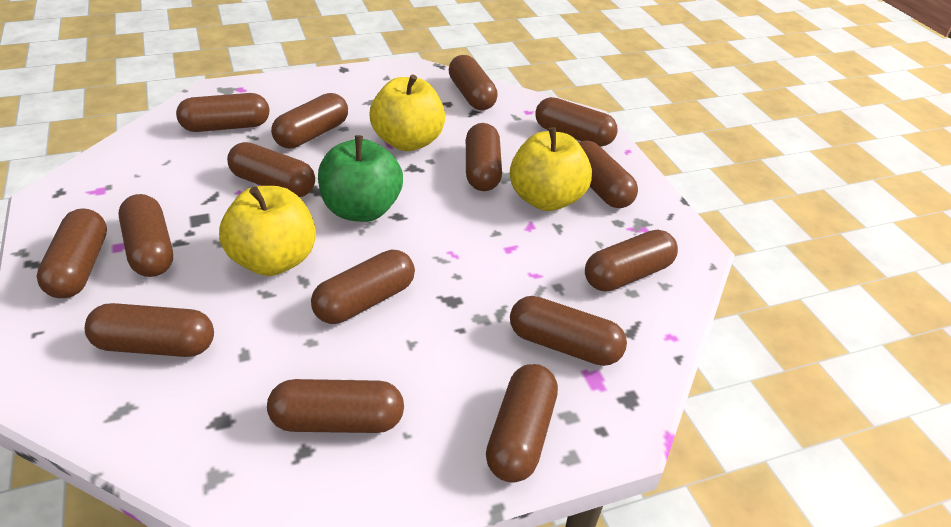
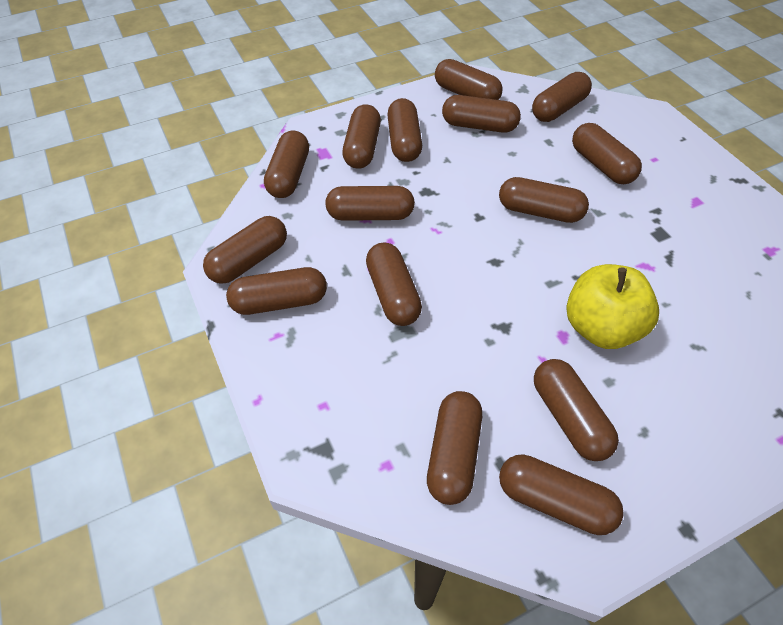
green apple: [318,135,403,222] = 1 -> none = 0
yellow apple: [219,186,316,276] [370,74,445,151] [510,127,592,211] = 3 -> [567,264,659,349] = 1

